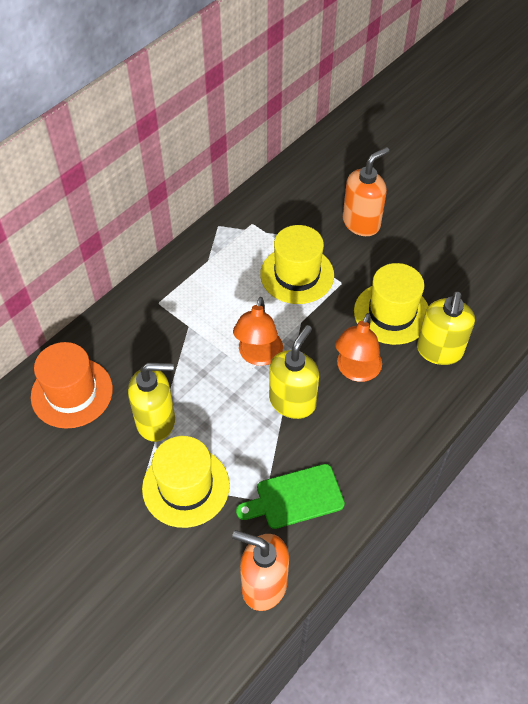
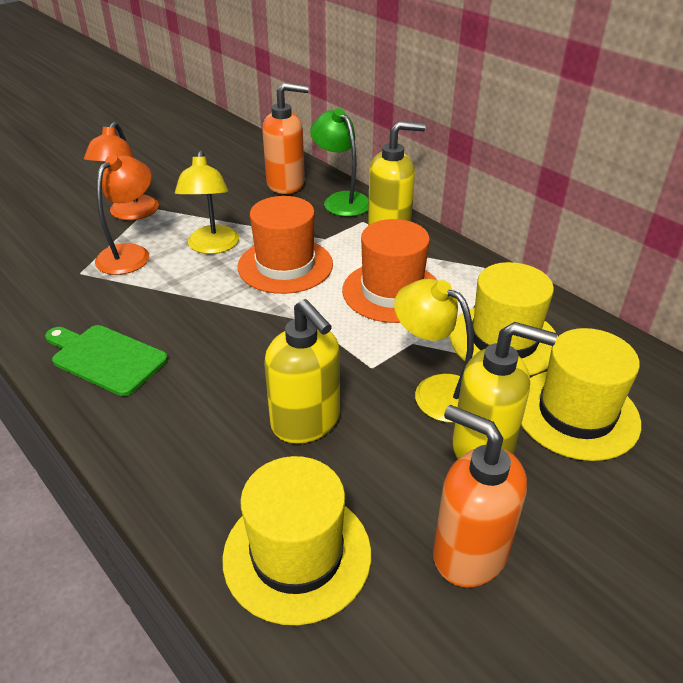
green lamp: none = 0 -> [310,108,369,217] = 1
orange hat: [31,342,113,429] = 1 -> [238,196,333,294] [342,219,437,323] = 2
yellow lamp: none = 0 -> [175,150,239,254] [394,279,474,423] = 2

